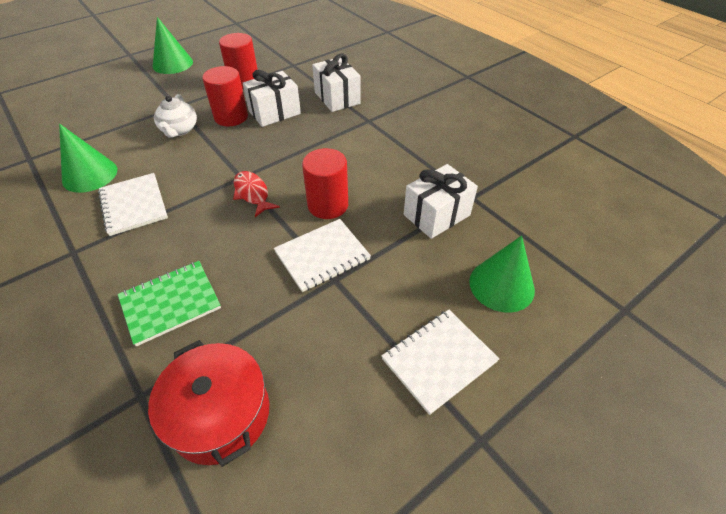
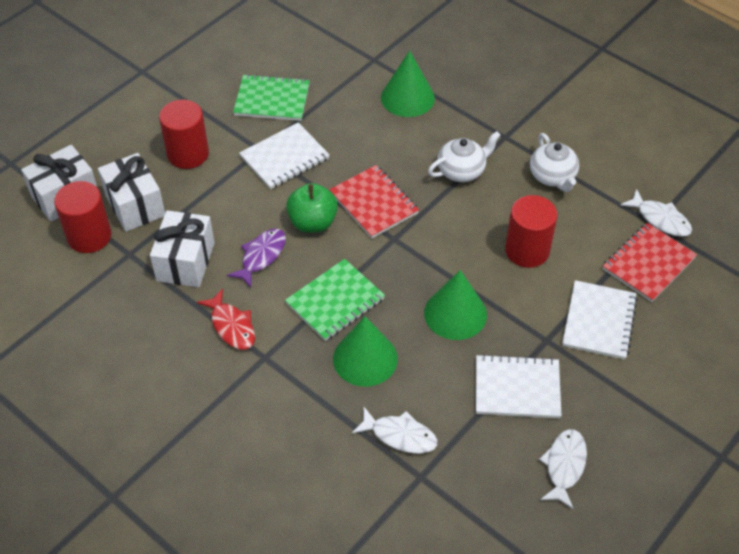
green apple: none = 0 -> [286,183,338,233] = 1
green notebook: [118,261,221,346] = 1 -> [233,74,310,121] [285,259,385,341] = 2
purple fish: none = 0 -> [227,228,286,287] = 1
red notebook: none = 0 -> [329,165,419,239] [603,223,697,302] = 2
red pot: [148,340,269,467] = 1 -> none = 0
white fish: none = 0 -> [352,407,438,454] [539,429,587,509] [621,189,692,237] = 3
white teapot: [154,94,197,138] = 1 -> [428,131,501,182] [530,133,579,192] = 2

